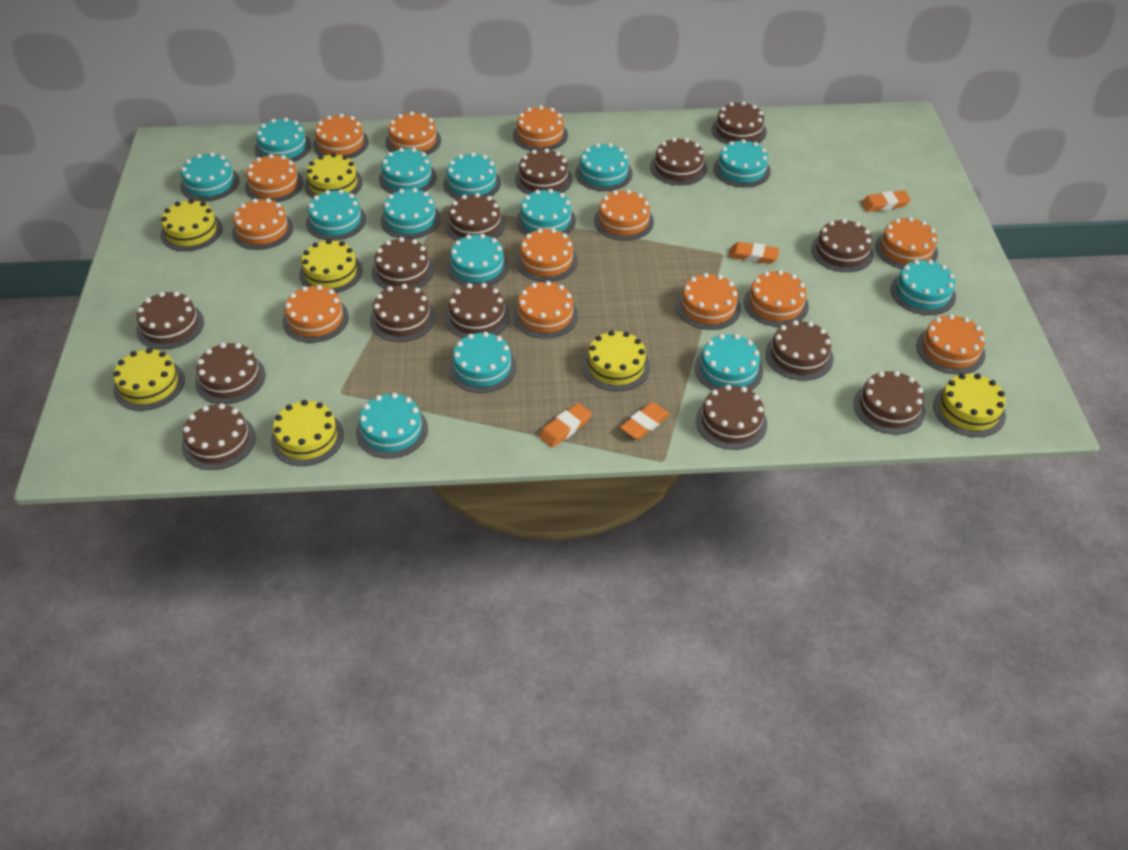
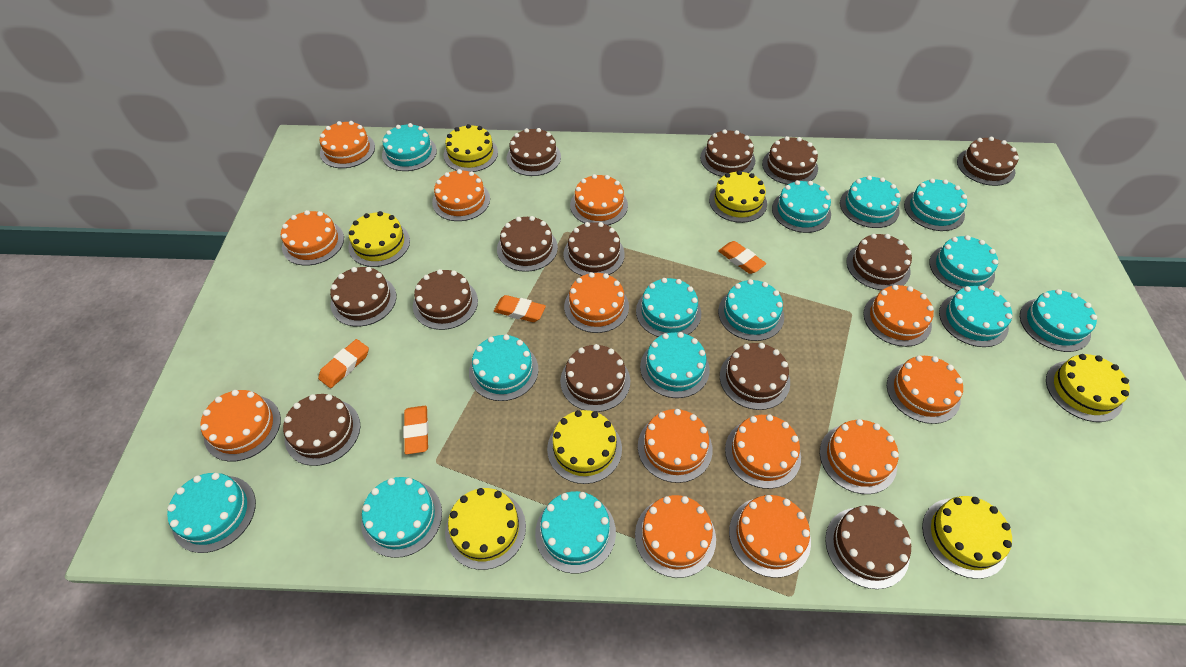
brown cake: [136,292,204,350] [182,403,256,470] [195,343,266,404] [370,284,436,342] [372,237,435,289] [445,193,506,241] [445,283,510,338] [515,148,573,195] [650,138,707,185] [696,385,767,450] [712,101,767,144] [765,320,834,381] [811,219,874,272] [854,371,925,434] = 14 -> [283,394,360,466] [330,267,396,327] [413,269,478,330] [497,216,558,272] [507,128,561,176] [560,344,630,412] [563,222,625,276] [700,129,755,177] [720,343,790,410] [762,136,818,185] [825,505,911,589] [846,234,912,290] [957,137,1019,186] = 13

